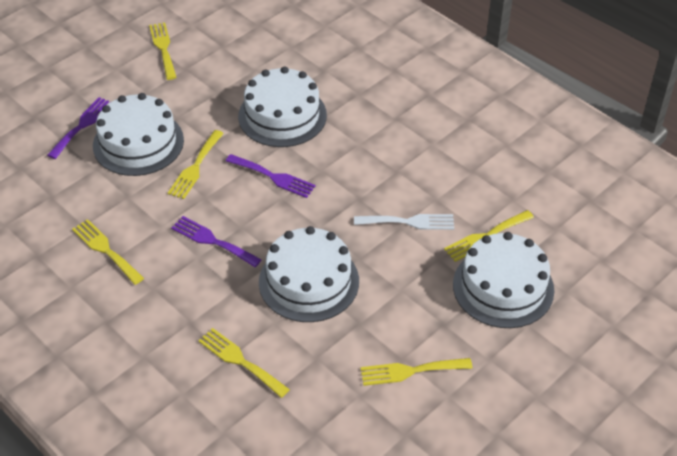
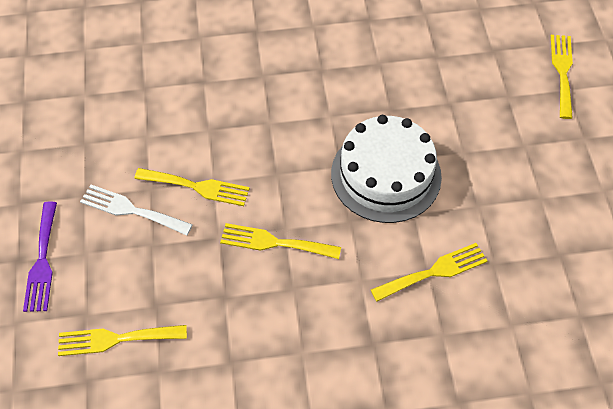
purple fork: [47,97,109,159] [171,216,262,267] [226,154,316,198] = 3 -> [23,202,57,312] = 1
white cake: [93,93,184,176] [238,66,327,147] [259,226,359,322] [453,232,554,328] = 4 -> [331,115,442,223] = 1
yellow fork: [72,219,144,285] [149,23,177,80] [168,130,224,199] [198,328,290,398] [361,358,473,386] [444,210,534,262] = 6 -> [58,325,187,356] [134,168,250,206] [220,223,341,259] [371,243,487,302] [551,35,573,119] = 5

